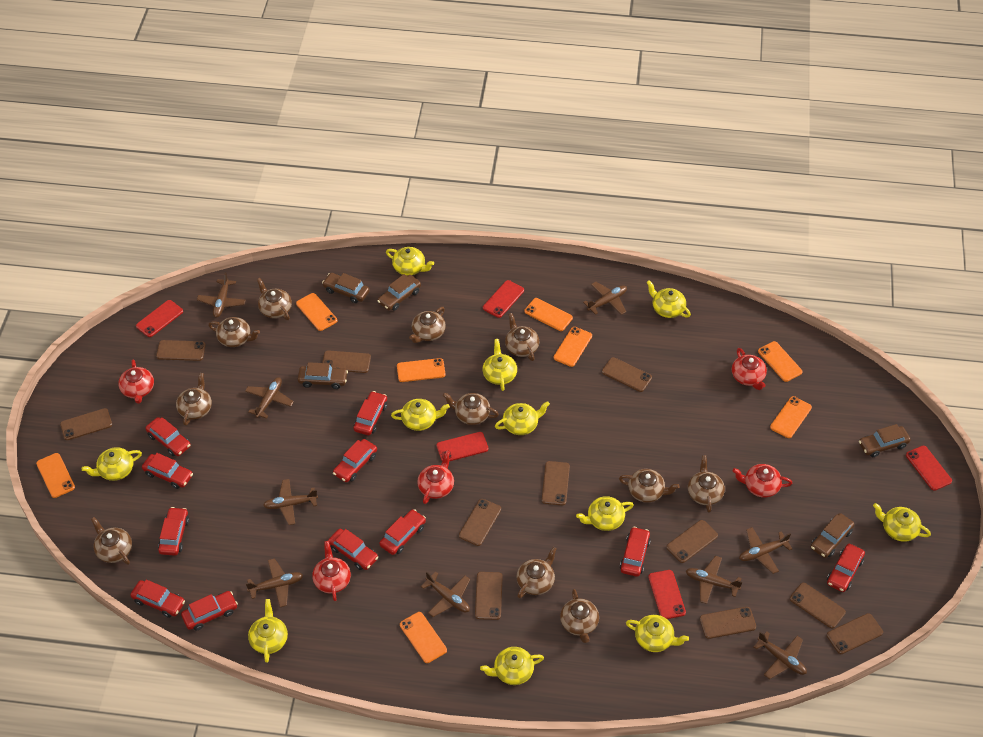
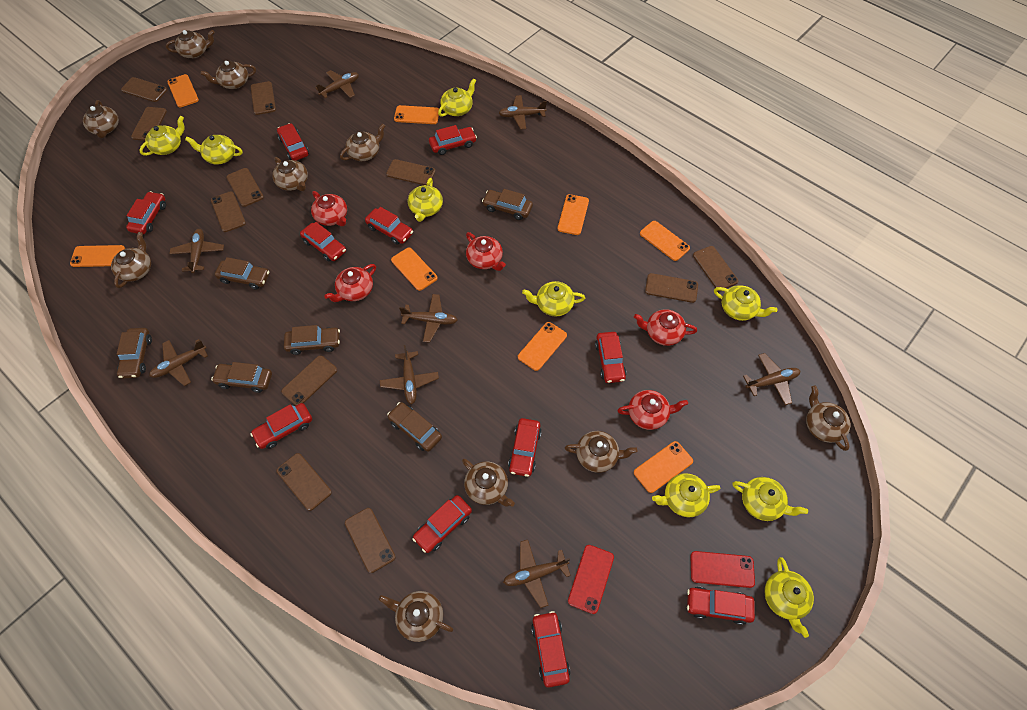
brown car: [298,362,348,389] [322,273,370,303] [377,274,421,311] [811,513,854,558] [859,424,911,457] = 5 -> [117,328,152,379] [211,362,272,393] [215,257,269,290] [284,325,340,355] [387,402,442,452] [482,189,533,220] = 6
brown plane: [197,272,246,318] [245,377,294,419] [245,558,303,607] [263,479,318,525] [421,571,470,617] [583,282,627,315] [686,556,742,604] [739,527,792,574] [754,632,807,679] = 9 -> [149,339,208,386] [169,229,224,273] [315,70,359,98] [380,345,439,404] [399,294,457,343] [499,95,547,130] [503,540,571,608] [743,353,800,405] = 8
brown teapot: [91,517,132,565] [176,373,212,426] [208,317,260,347] [257,278,292,320] [409,307,446,343] [443,393,499,425] [505,313,539,361] [516,547,557,598] [560,589,599,643] [619,469,680,503] [688,455,725,513] = 11 -> [83,100,119,138] [111,232,151,288] [166,30,215,58] [201,61,256,89] [272,157,308,191] [340,123,385,161] [379,591,453,642] [462,459,515,507] [565,431,637,473] [806,386,851,451] = 10
red phone: [136,300,183,337] [437,432,488,461] [483,280,524,318] [648,570,686,619] [906,446,952,491] = 5 -> [568,545,614,614] [690,551,755,588] = 2
yellow teapot: [82,447,142,481] [248,599,288,663] [386,247,434,276] [391,399,450,431] [480,647,544,685] [483,339,517,391] [495,401,550,435] [576,496,634,531] [626,615,689,652] [646,280,691,318] [873,503,931,542] = 11 -> [139,116,185,156] [185,135,243,165] [408,178,443,222] [438,78,476,117] [522,281,585,316] [652,473,720,518] [714,285,777,321] [732,477,808,521] [764,557,814,638] = 9

